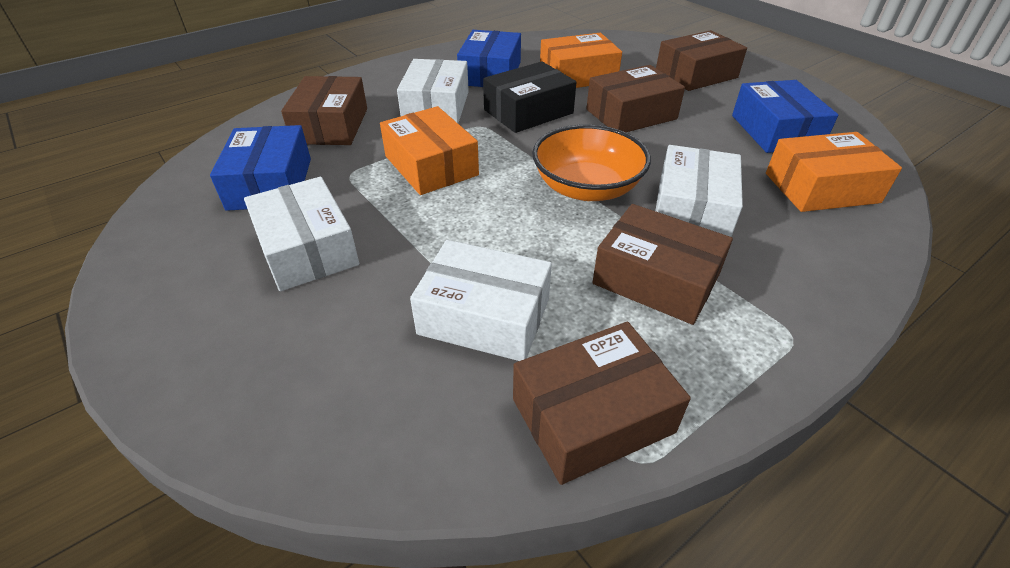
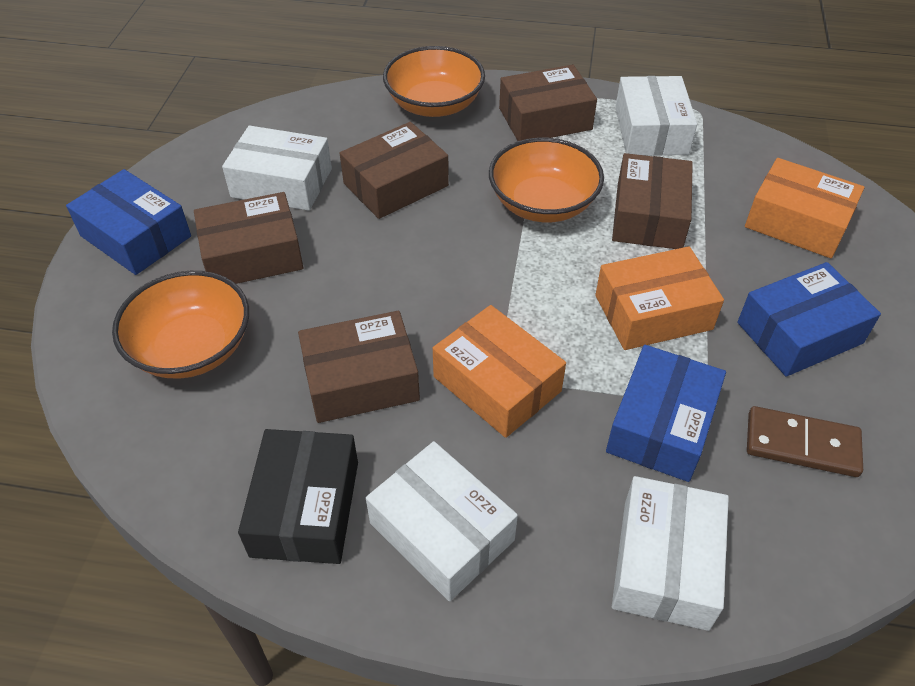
brown domino: none = 0 -> [747,406,863,477] = 1
orange bowl: [532,125,651,201] = 1 -> [112,271,249,379] [383,46,485,117] [489,138,604,222] = 3

